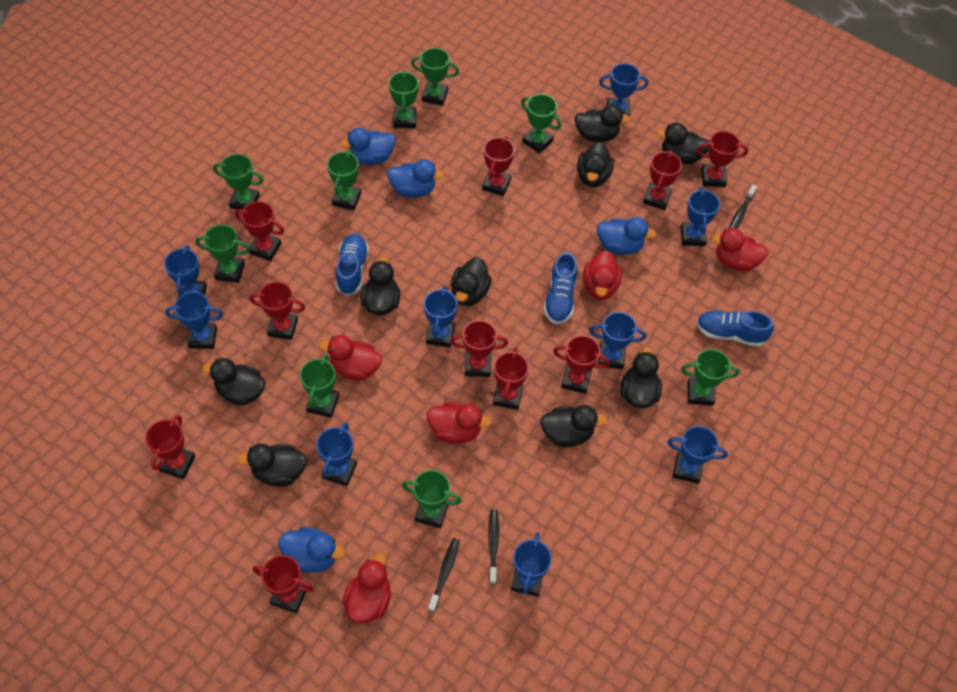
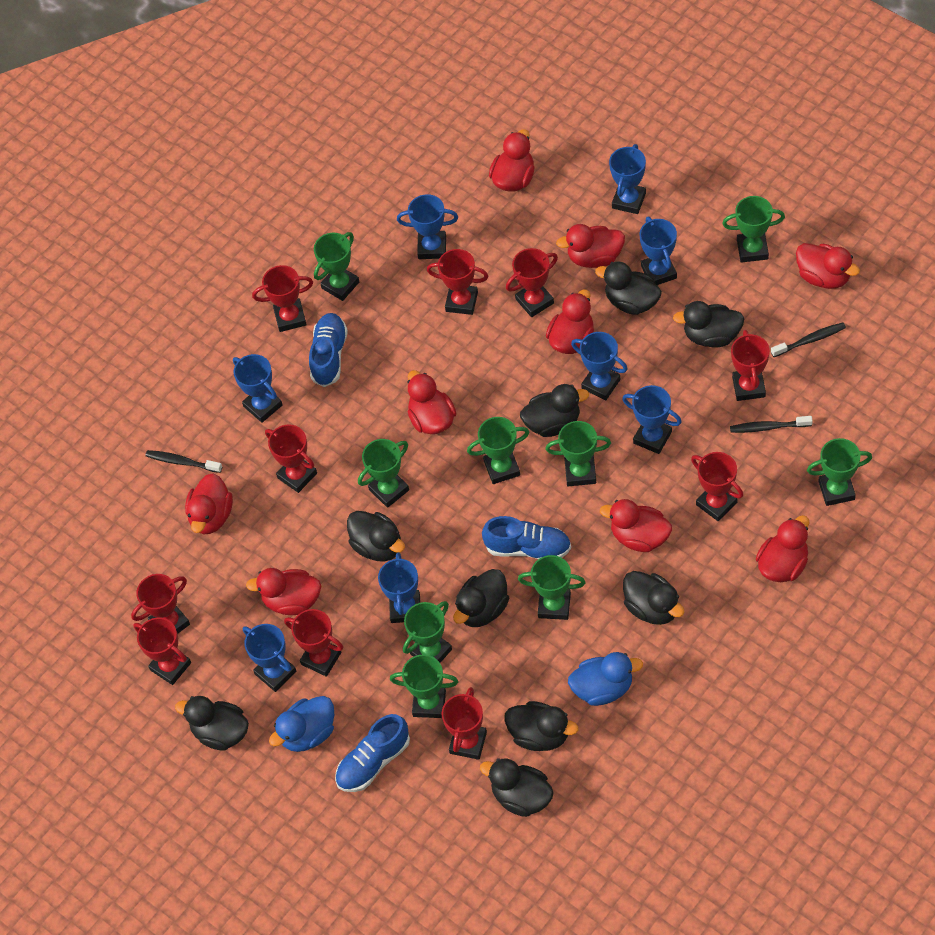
blue duck: [278,527,345,573] [340,128,396,165] [387,159,444,198] [597,217,657,255] = 4 -> [269,696,334,752] [568,652,643,706] = 2
blue trophy: [164,245,207,299] [165,292,223,349] [316,423,357,486] [424,286,458,348] [511,532,552,597] [589,312,646,369] [599,63,649,116] [667,426,728,484] [681,187,720,246] = 9 -> [233,354,283,423] [243,624,296,692] [378,552,420,623] [397,194,458,259] [571,332,628,400] [609,144,646,214] [622,385,682,454] [640,217,677,285] = 8
red duck: [319,335,382,380] [342,553,391,623] [427,402,491,443] [583,251,622,300] [711,228,768,271] = 5 -> [185,473,233,534] [246,568,321,615] [407,370,457,434] [489,129,535,192] [546,289,594,354] [556,224,625,268] [600,499,672,552] [756,515,809,582] [796,243,860,289] = 9

